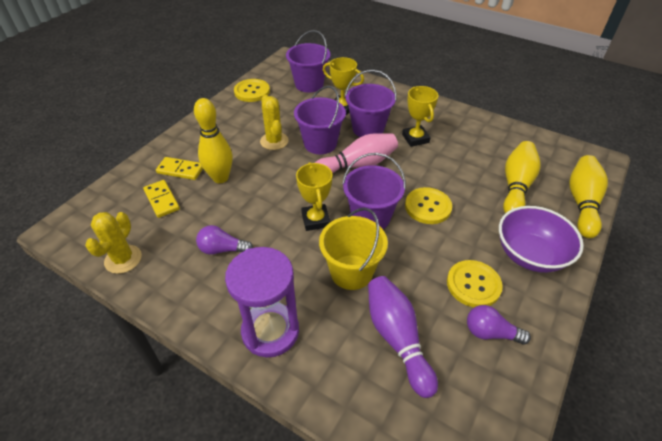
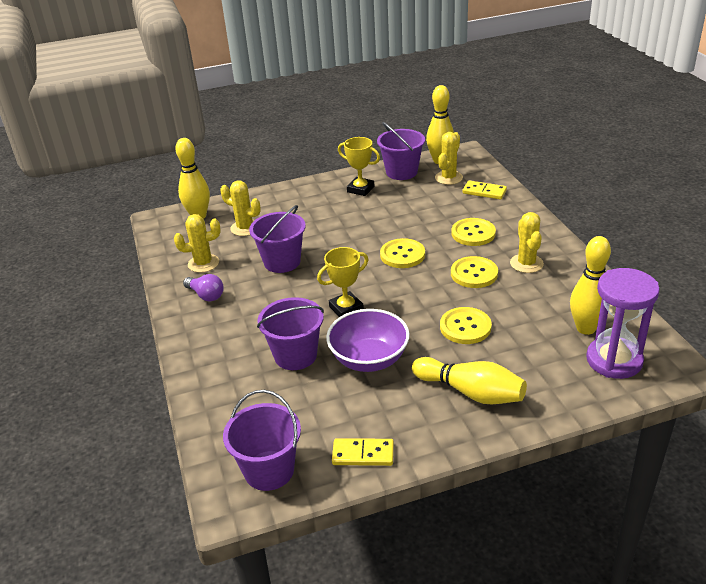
pink bowling pin: [315,133,398,174] = 1 -> none = 0
purple bowling pin: [368,276,438,398] = 1 -> none = 0
purple light bulb: [196,225,253,255] [467,305,531,345] = 2 -> [183,274,224,301] = 1
yellow bowling pin: [194,98,233,183] [503,141,541,214] [569,155,608,238] = 3 -> [175,138,210,219] [412,357,527,404] [426,85,454,164] [570,236,611,335] = 4
yellow bucket: [319,208,388,290] = 1 -> none = 0
yellow button: [234,79,270,102] [405,187,452,224] [447,260,503,307] = 3 -> [380,238,425,268] [440,307,492,344] [451,218,496,246] [451,256,498,288] = 4
yellow cactus: [85,212,142,274] [260,95,289,150] = 2 -> [174,214,221,273] [220,180,261,236] [435,132,463,185] [510,212,544,273] = 4
yellow trophy: [296,162,333,231] [323,57,364,115] [402,86,438,147] = 3 -> [317,247,368,317] [338,137,380,196] = 2

